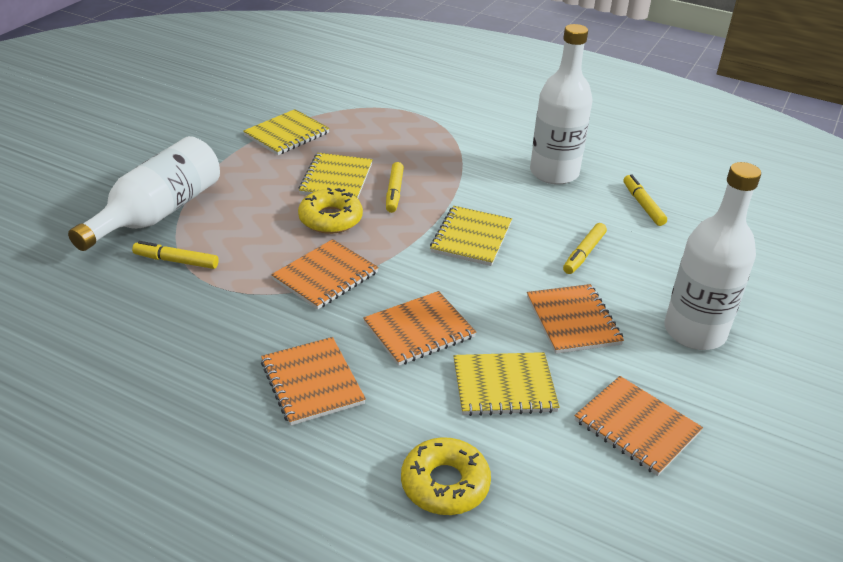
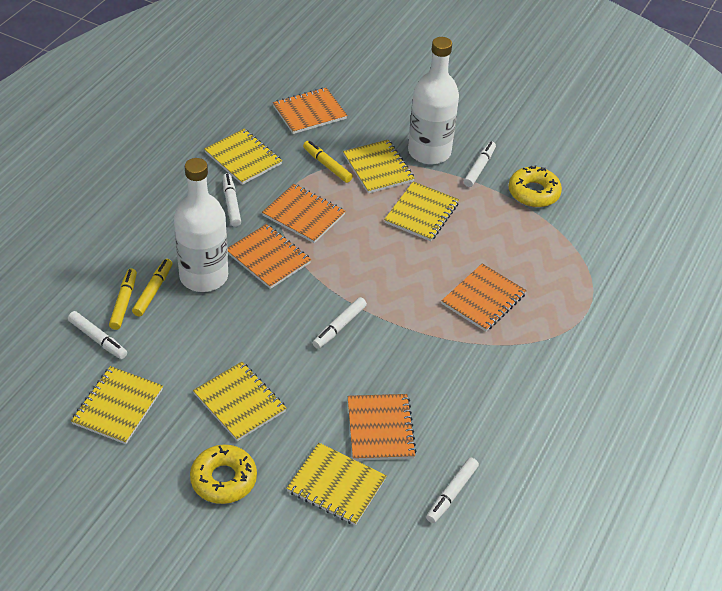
white bottle: [68,136,220,251] [530,24,592,185] [664,162,761,350] = 3 -> [174,158,228,292] [408,37,459,164] = 2
white marker: none = 0 -> [68,311,127,359] [222,173,241,227] [313,297,367,349] [426,457,479,523] [464,141,496,187] = 5
yellow marker: [132,241,219,269] [386,162,404,213] [563,223,607,274] [623,175,667,226] = 4 -> [109,268,137,330] [132,259,173,317] [303,141,353,183] = 3
yellow notebook: [243,109,330,155] [299,153,373,198] [430,206,512,266] [453,352,560,416] = 4 -> [71,366,163,444] [193,362,286,441] [204,129,282,185] [287,443,387,525] [343,140,415,194] [384,181,459,241] = 6

